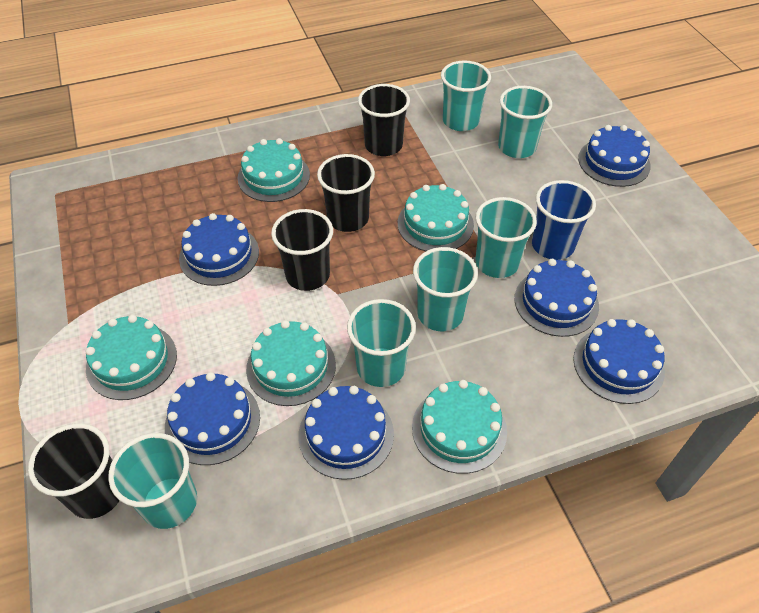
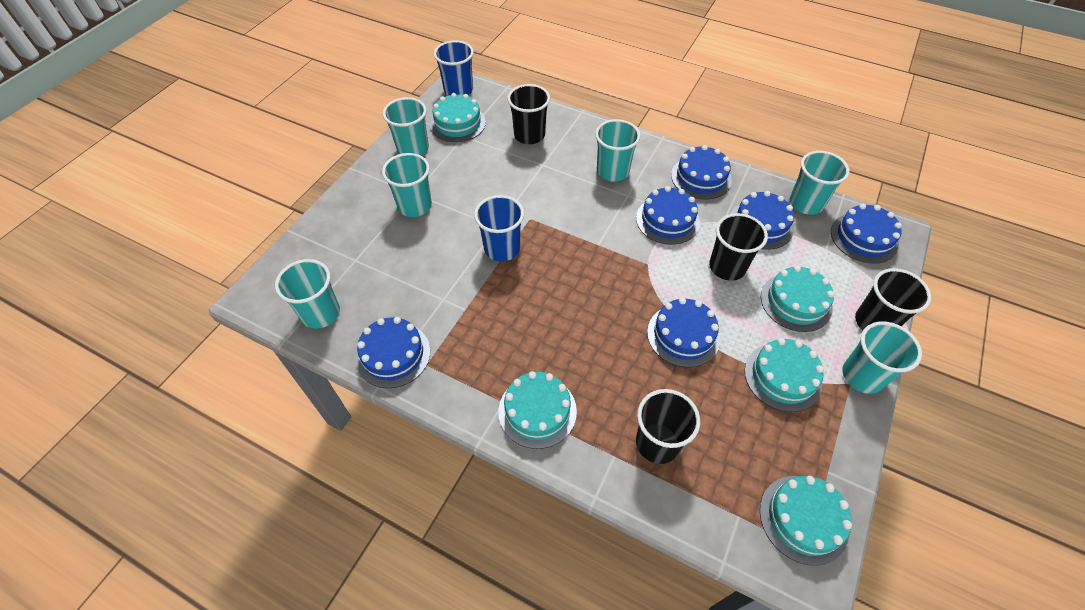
blue cup: [532,180,596,260] = 1 -> [434,40,474,96] [474,195,524,262] = 2

